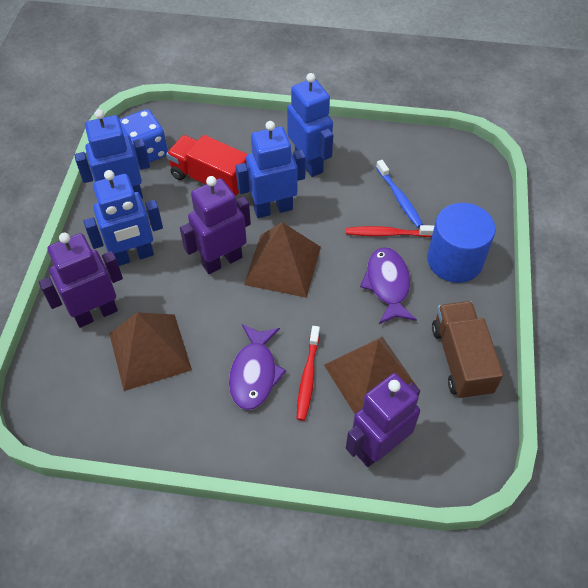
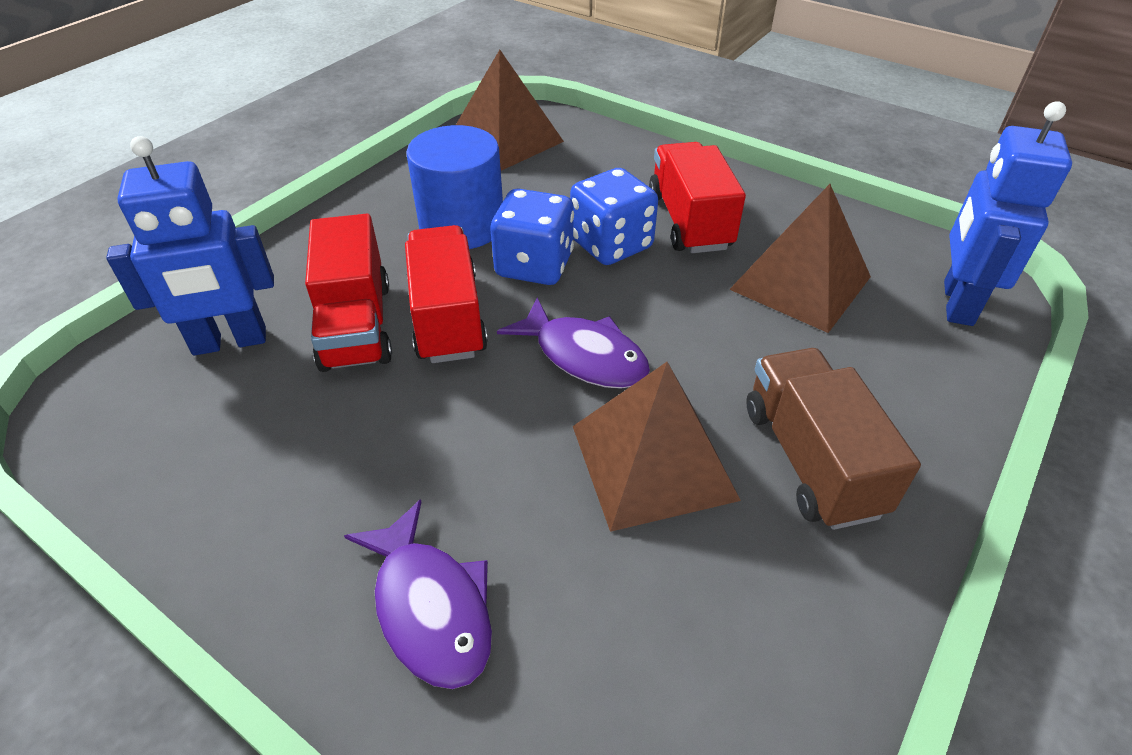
blue dice: [119,109,168,167] = 1 -> [490,188,574,285] [570,168,658,265] = 2
blue robot: [74,109,150,199] [83,170,163,266] [236,121,306,218] [287,73,333,177] = 4 -> [106,136,274,356] [944,101,1072,326] = 2
blue toothbrush: [376,160,423,228] = 1 -> none = 0
purple robot: [39,233,123,328] [180,176,251,274] [346,373,420,467] = 3 -> none = 0
red toothbrush: [297,326,320,421] [346,225,435,237] = 2 -> none = 0
red truck: [166,135,248,198] = 1 -> [305,214,392,372] [405,225,488,363] [649,142,746,253] = 3

